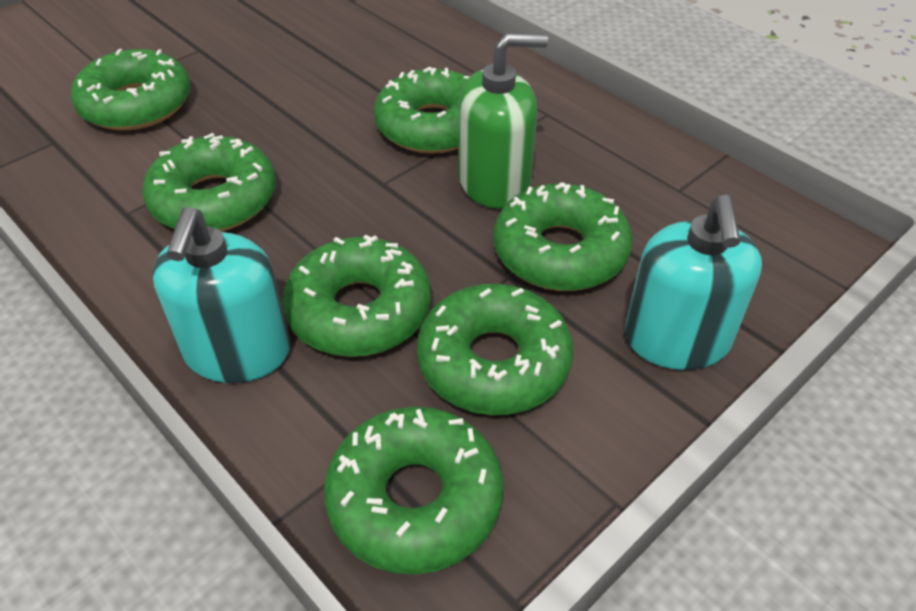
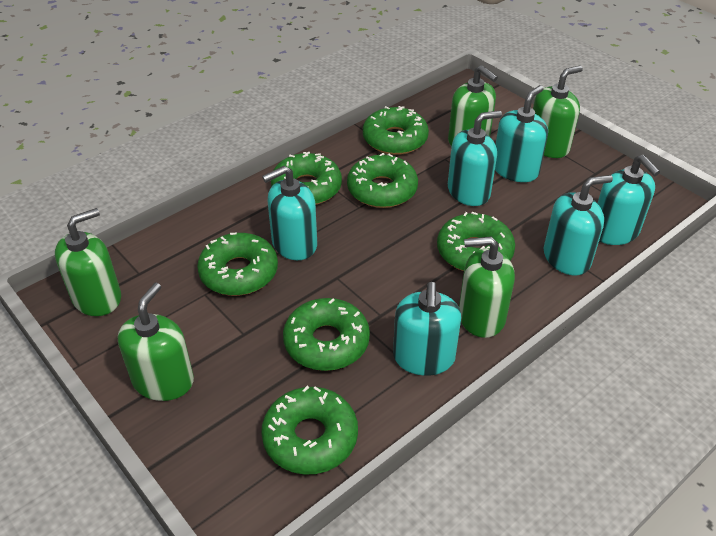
green soap dispenser: [459,33,548,209] = 1 -> [55,208,121,316] [118,283,194,401] [448,65,498,146] [459,237,515,338] [533,65,583,158] = 5
turquoise soap dispenser: [152,207,291,383] [625,195,762,370] = 2 -> [262,166,317,260] [393,282,461,376] [448,111,502,206] [495,85,548,182] [544,175,613,275] [598,155,660,245] = 6

